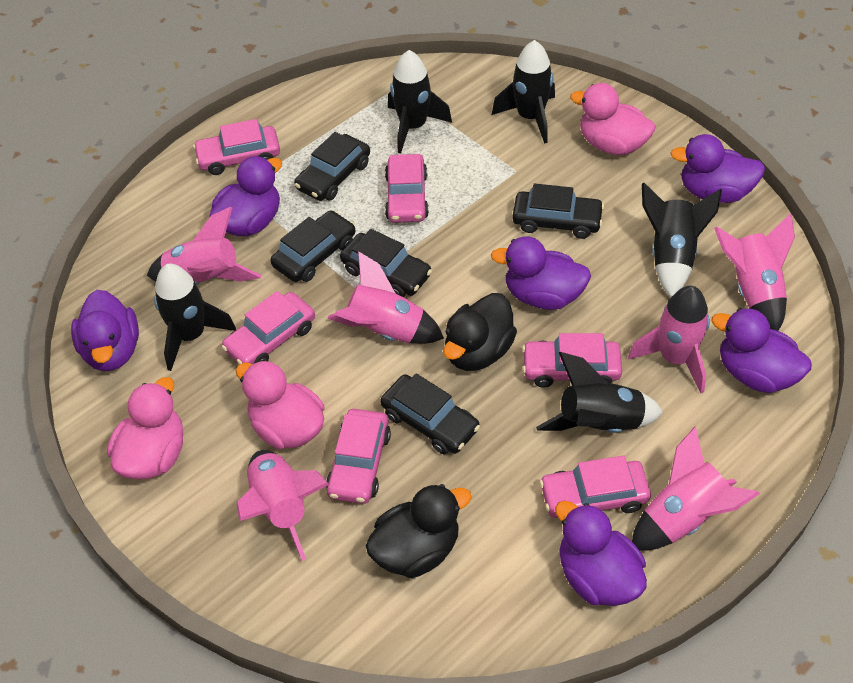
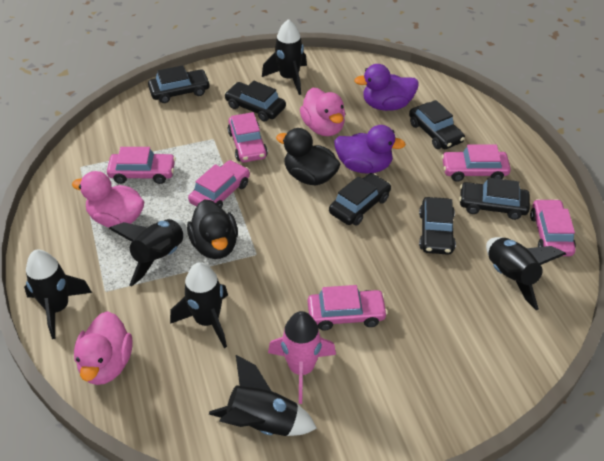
black car: [270,210,355,282] [294,132,370,201] [340,229,432,297] [380,373,480,454] [512,183,604,239] = 5 -> [148,65,210,103] [224,81,286,122] [329,173,391,226] [409,100,465,149] [419,197,456,255] [459,178,530,220] = 6
black rocket: [154,264,236,371] [388,50,452,154] [492,40,555,144] [536,352,663,433] [642,183,722,297] = 5 -> [24,250,92,339] [109,219,187,287] [170,262,228,348] [209,355,317,436] [262,19,307,95] [486,237,566,310] = 6
pink rocket: [147,207,261,285] [237,450,329,561] [327,251,444,344] [628,286,710,393] [632,426,760,551] [714,213,795,331] = 6 -> [268,311,336,404] = 1
purple duck: [71,290,139,371] [209,156,282,236] [491,237,591,310] [555,501,647,606] [670,134,765,203] [711,308,812,393] = 6 -> [334,125,406,174] [354,64,419,111] = 2

